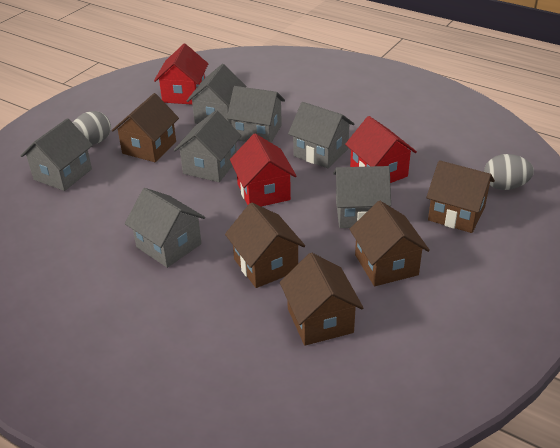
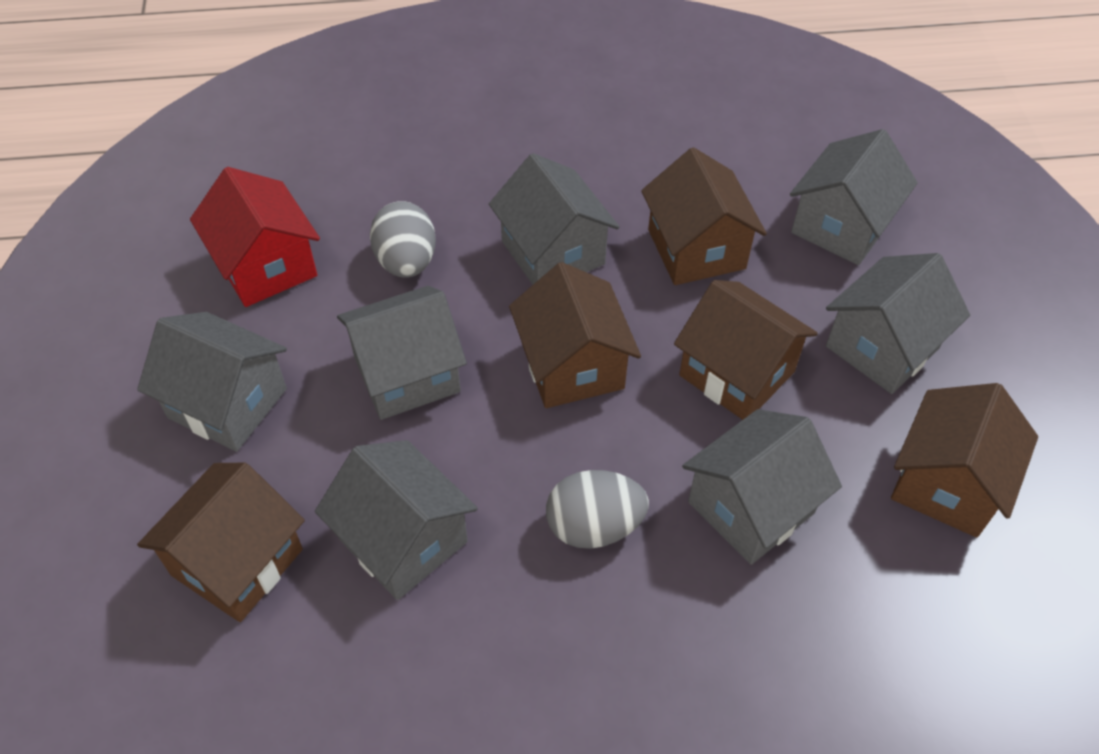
red house: [154,44,208,105] [230,134,297,206] [345,116,417,183] = 3 -> [190,167,320,307] = 1

